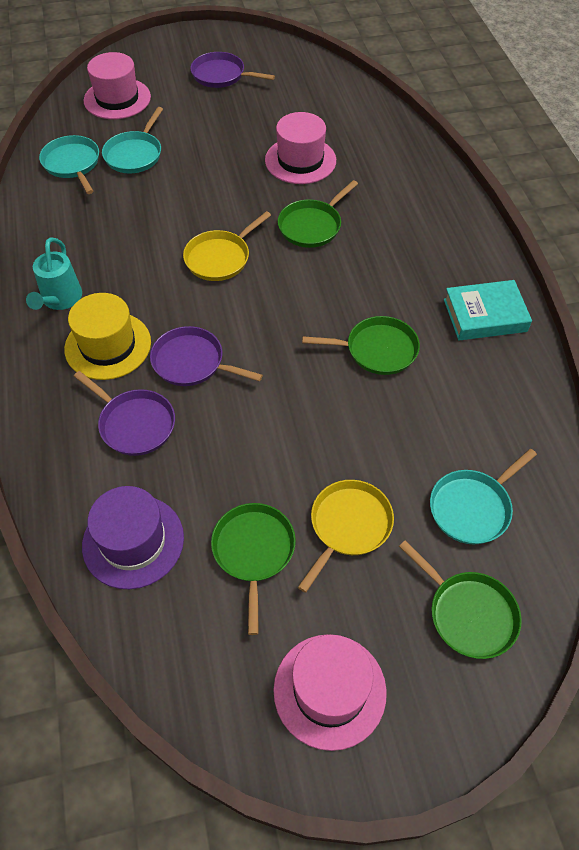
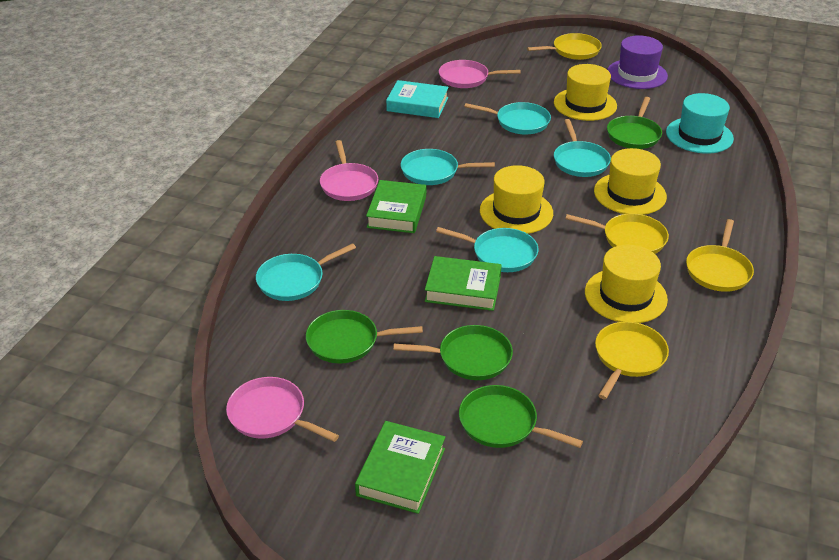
green book: none = 0 -> [355,421,445,514] [366,180,426,233] [425,256,501,311] = 3
pink hat: [84,52,151,119] [265,112,336,184] [274,634,387,751] = 3 -> none = 0
pink pan: none = 0 -> [226,377,339,442] [320,140,378,201] [439,60,520,88] = 3
purple pan: [74,371,175,456] [150,326,263,386] [190,52,275,88] = 3 -> none = 0
turquoise hat: none = 0 -> [666,93,734,153] = 1
turquoise pan: [39,135,99,194] [102,107,163,174] [430,449,537,544] = 3 -> [256,243,356,301] [401,149,495,185] [436,227,538,272] [464,102,551,134] [554,119,611,177] = 5
turquoise watering can: [26,237,82,310] = 1 -> none = 0
yellow hat: [64,293,151,380] = 1 -> [480,165,553,234] [554,64,617,121] [585,245,668,323] [594,148,667,215] = 4
yellow pan: [183,211,271,281] [298,480,394,593] = 2 -> [527,33,602,60] [566,213,669,254] [595,322,669,400] [686,219,754,292] = 4

